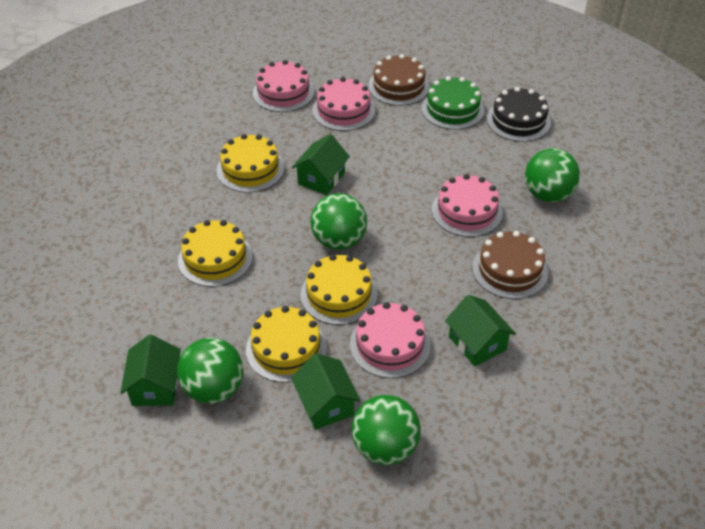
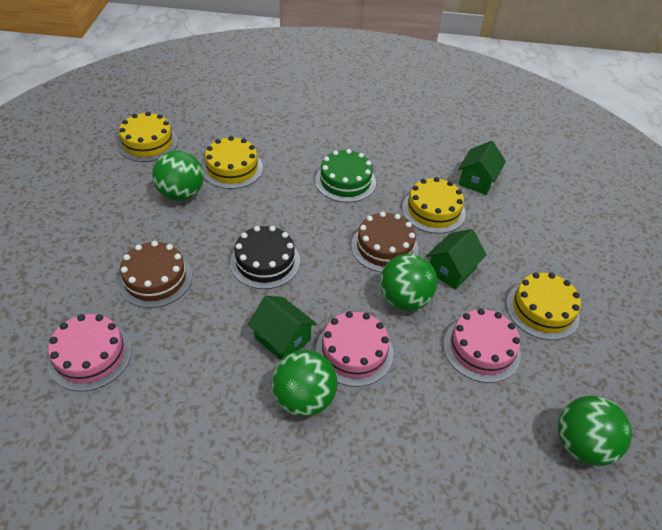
green house: [120,334,181,406] [291,353,361,430] [292,134,350,195] [445,295,516,367] = 4 -> [248,296,317,360] [426,229,487,290] [458,141,506,195] = 3
pink cake: [253,60,314,112] [312,77,375,131] [350,302,431,378] [432,174,503,237] = 4 -> [48,314,132,392] [316,311,393,387] [443,308,521,383] = 3

